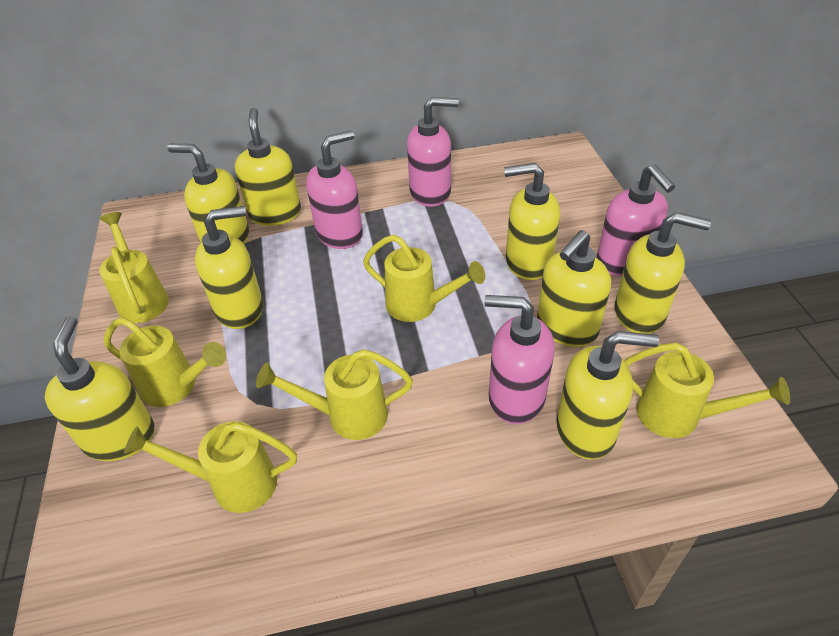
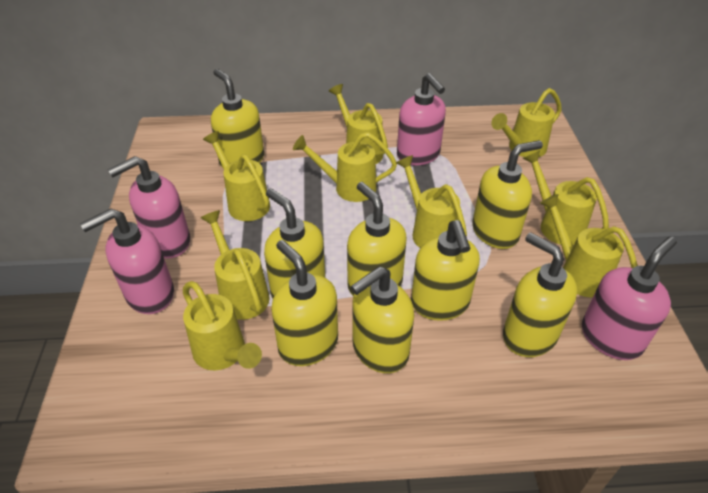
yellow watering can: [100,212,169,323] [104,317,226,407] [124,421,297,513] [256,349,413,440] [363,235,485,322] [624,343,790,438] = 6 -> [183,281,262,370] [201,210,270,320] [203,131,270,221] [293,132,397,202] [329,84,388,164] [396,155,467,248] [491,88,562,157] [523,150,609,245] [540,194,638,297] = 9

